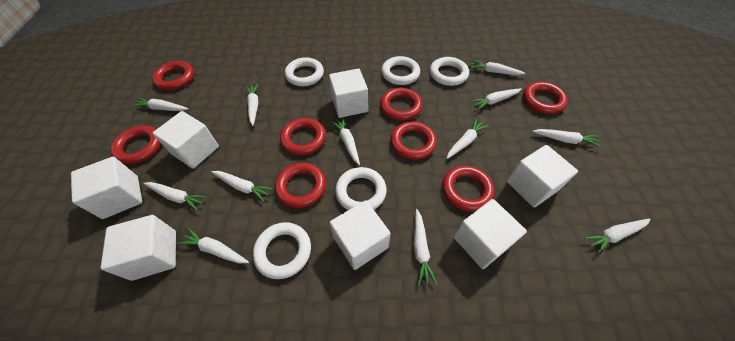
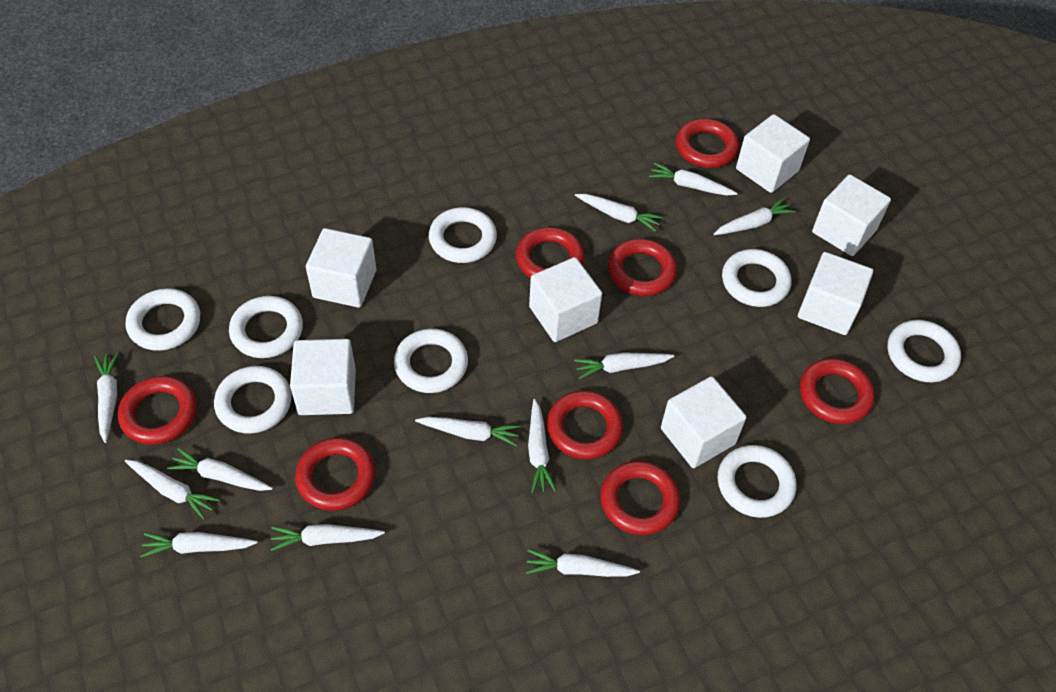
white ring: [253,222,311,279] [285,57,324,86] [335,167,387,210] [381,56,420,85] [430,57,469,86] = 5 -> [126,288,200,351] [214,366,292,434] [229,296,303,358] [394,329,468,393] [429,207,497,263] [718,445,796,518] [722,249,792,307] [887,320,961,382] = 8

